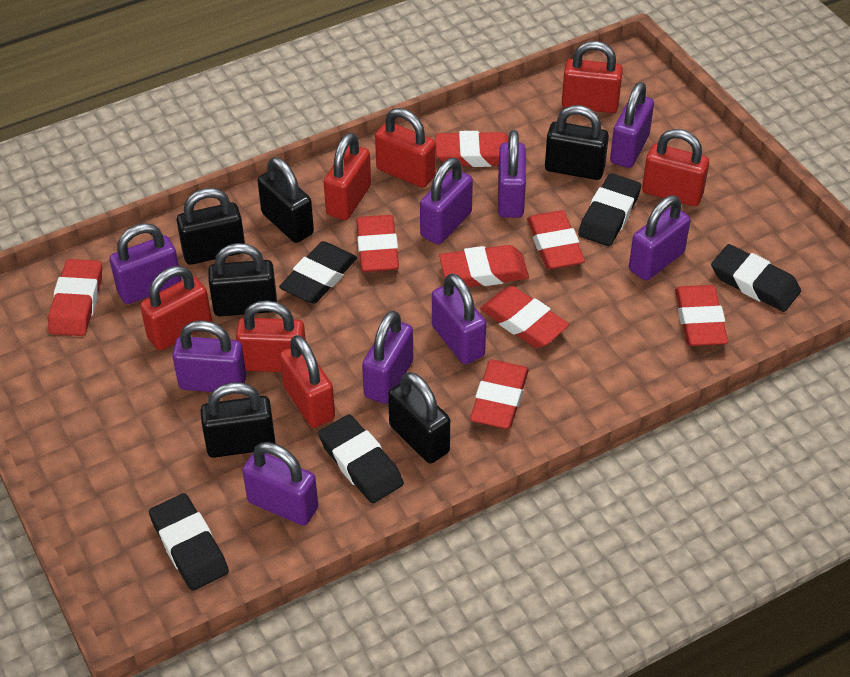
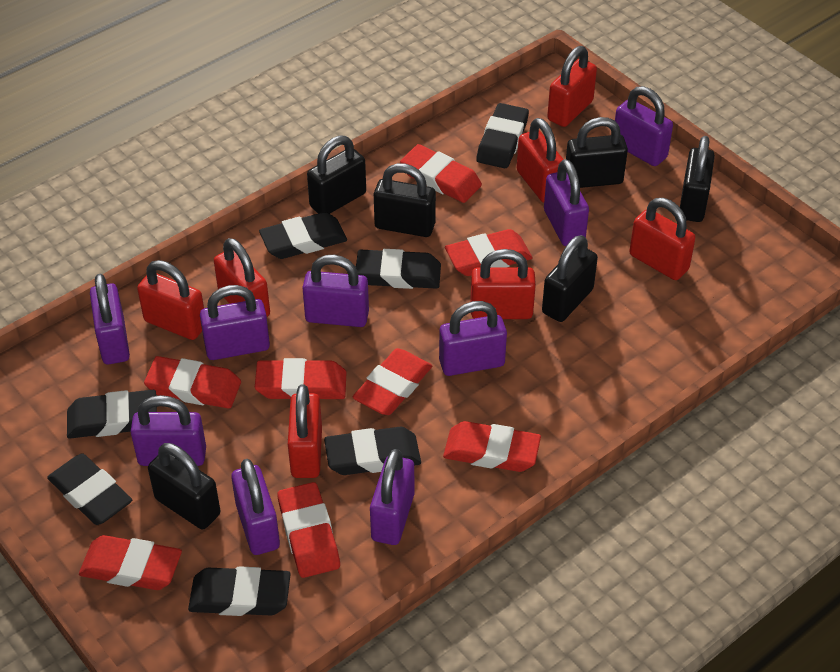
black eraser: [149,493,229,591] [279,241,357,304] [318,414,404,503] [578,173,641,246] [711,244,801,312] = 5 -> [47,453,132,525] [67,390,157,438] [188,566,291,616] [259,212,347,259] [324,427,421,475] [356,249,441,289] [476,103,529,168] = 7

